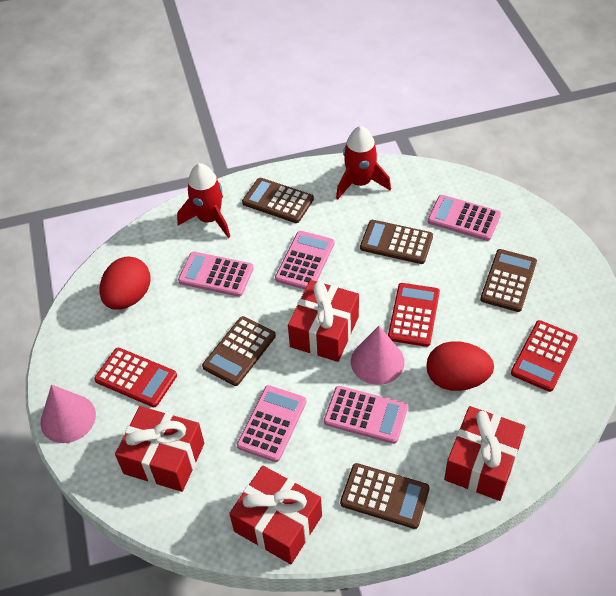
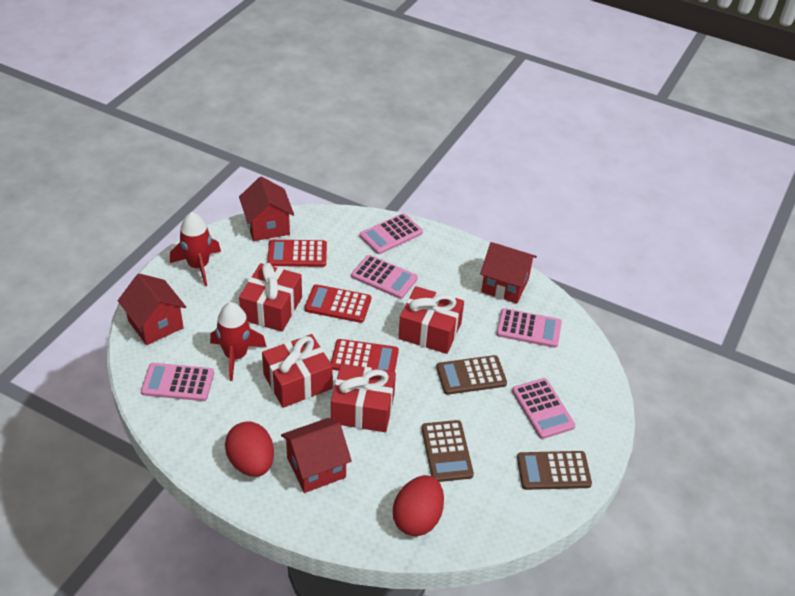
brown calculator: [202,316,276,386] [242,178,314,223] [340,463,430,529] [360,220,433,264] [480,249,537,312] = 5 -> [422,420,474,482] [436,355,507,395] [517,451,592,490] = 3
pink cone: [40,385,96,443] [351,326,405,385] = 2 -> none = 0
red house: none = 0 -> [118,274,186,345] [239,176,294,241] [281,418,352,493] [480,242,537,304] = 4

